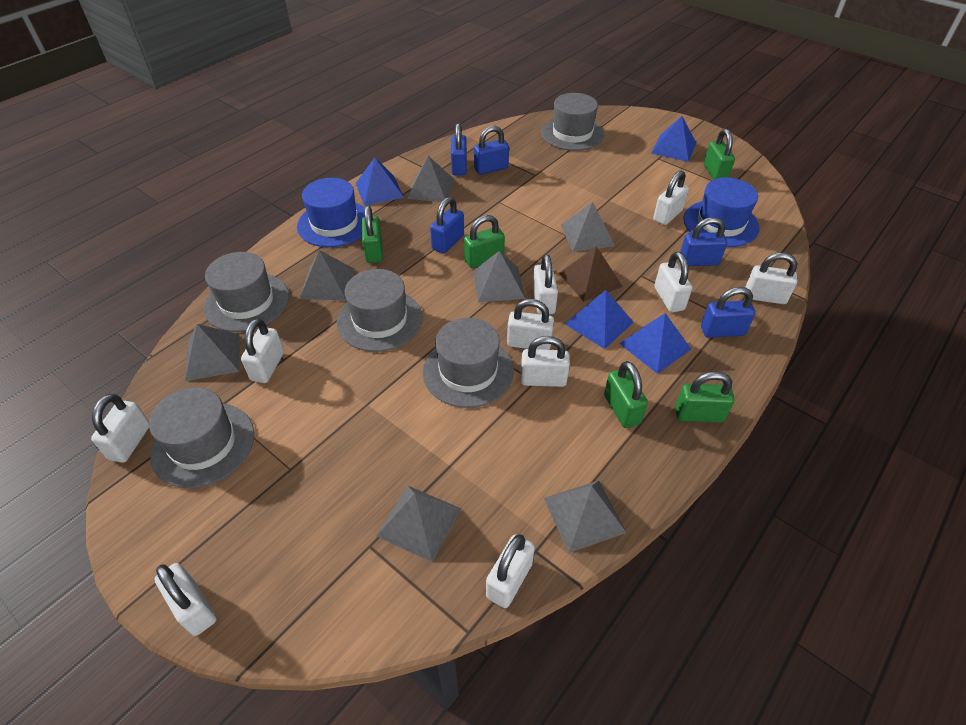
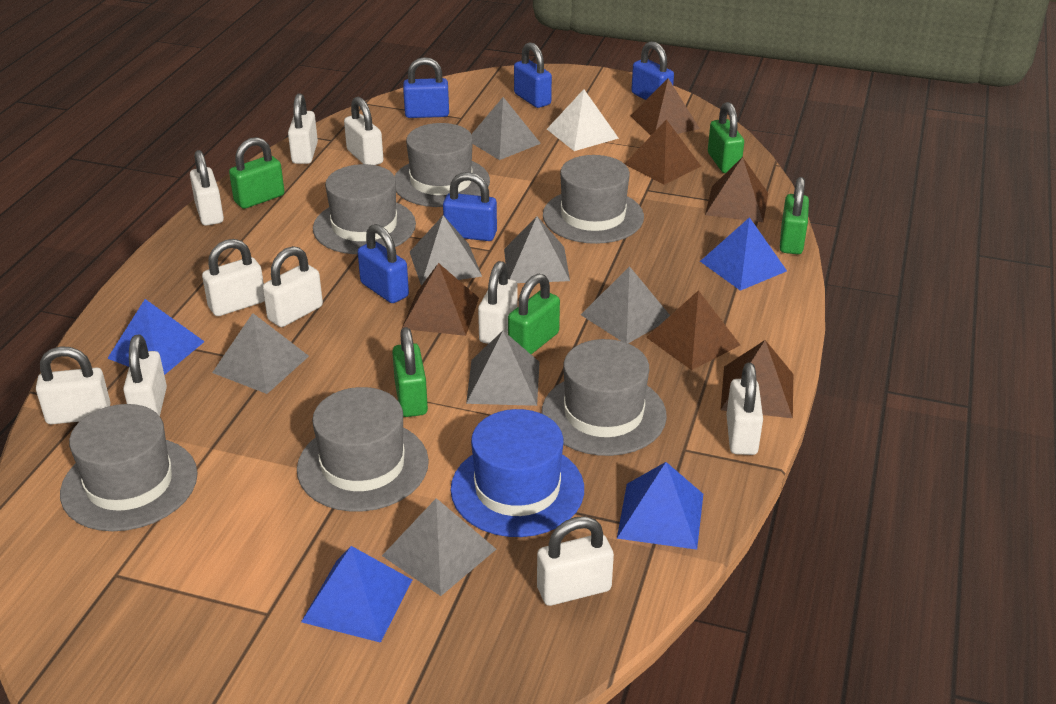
blue hat: [297,178,365,247] [684,177,760,247] = 2 -> [450,409,584,537] = 1
brown pyramid: [559,246,623,301] = 1 -> [402,263,479,336] [625,120,701,185] [631,78,700,136] [646,290,740,370] [705,157,768,222] [720,340,793,418] = 6
grey hat: [149,387,254,488] [203,252,289,332] [337,269,423,352] [423,318,514,408] [541,93,604,151] = 5 -> [60,404,198,531] [297,387,429,511] [313,164,416,254] [395,123,490,207] [542,339,667,456] [543,155,644,244] = 6
white pyramid: none = 0 -> [547,89,619,151] = 1

